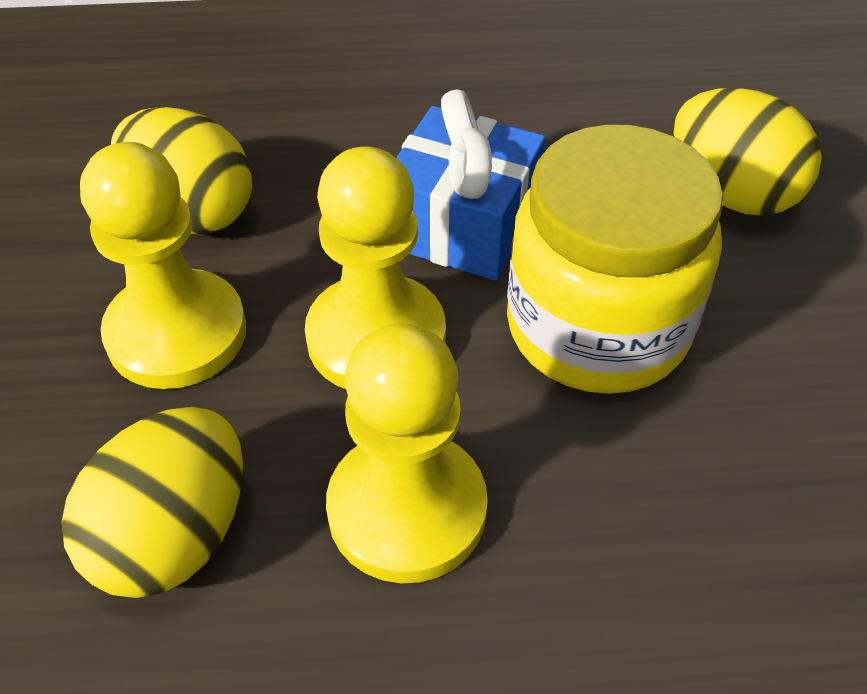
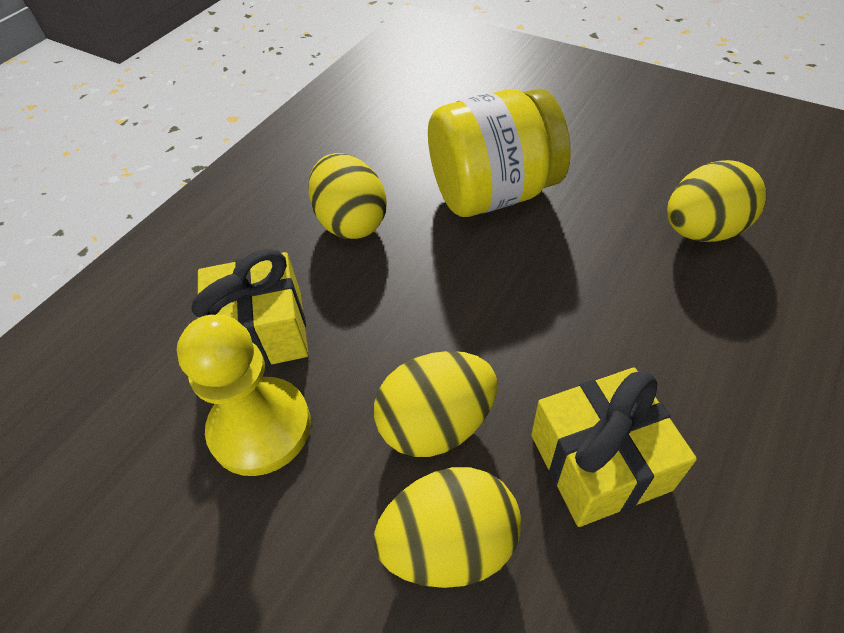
blue gift: [396,89,545,281] = 1 -> none = 0
yellow egg: [61,407,243,598] [111,107,252,234] [674,88,822,216] = 3 -> [309,153,387,239] [374,351,497,457] [374,467,521,588] [667,160,767,242] = 4
yellow gift: none = 0 -> [191,249,309,367] [531,368,697,527] = 2
yellow pawn: [80,142,246,389] [305,147,446,389] [326,323,488,583] = 3 -> [177,315,311,476] = 1

